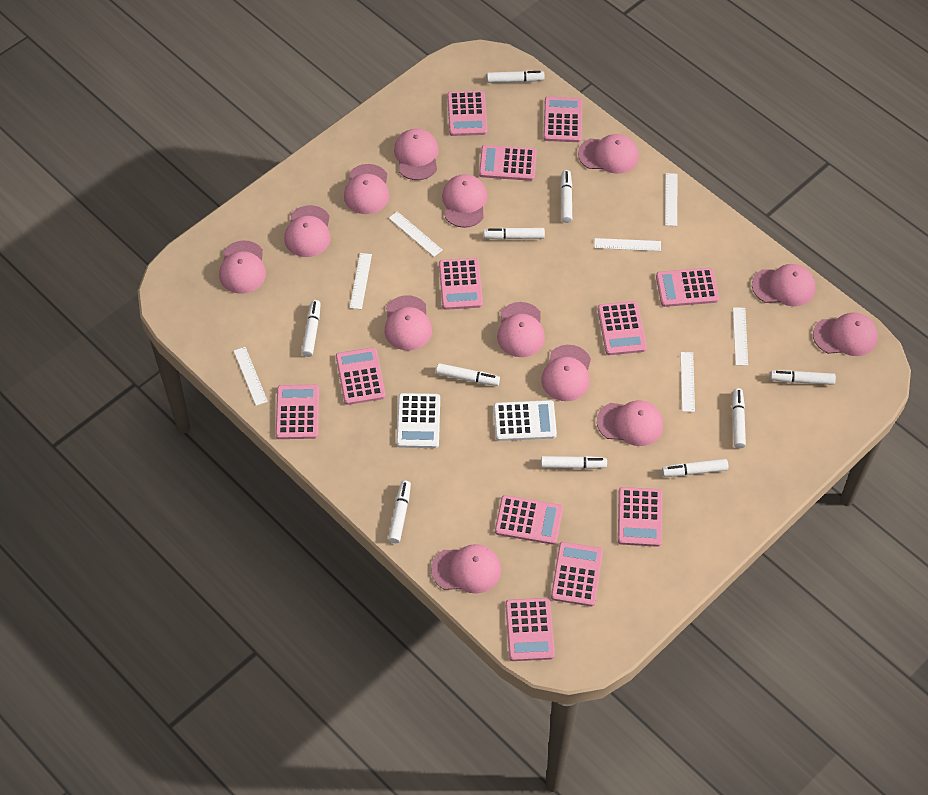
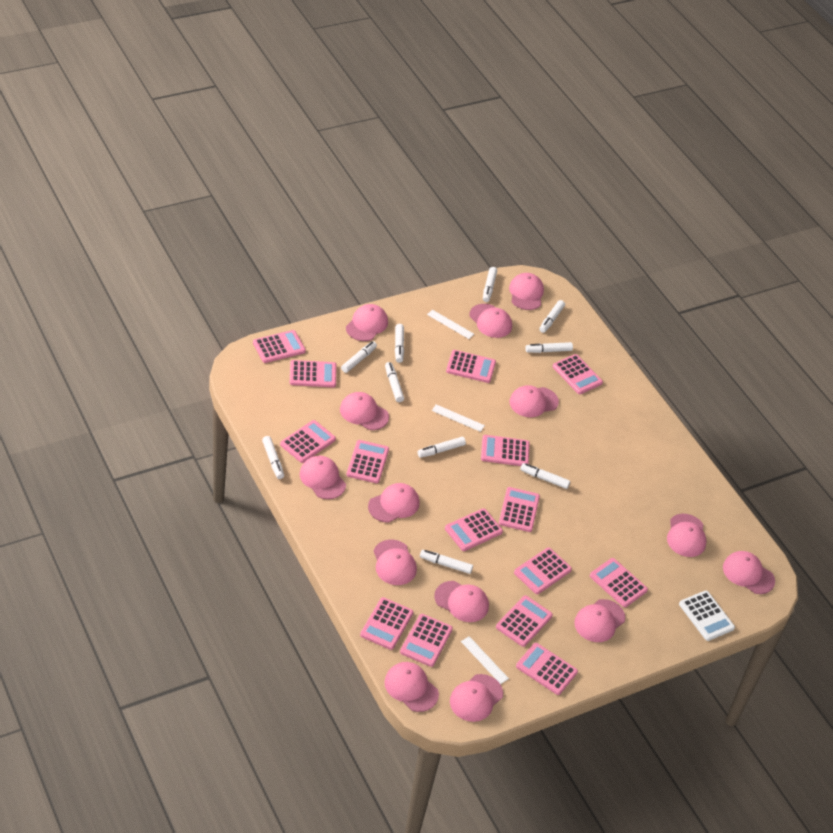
pink calculator: [276,385,319,439] [336,347,386,405] [439,258,483,310] [447,91,487,136] [479,145,537,181] [495,495,563,545] [505,598,555,661] [543,97,582,142] [551,542,603,606] [598,301,647,355] [618,487,662,547] [656,268,719,307] = 12 -> [253,330,306,363] [280,420,336,463] [290,360,336,387] [346,440,389,483] [360,597,413,650] [400,614,453,667] [445,508,503,551] [446,350,496,383] [481,435,530,466] [496,595,553,647] [499,487,540,532] [514,547,572,594] [516,643,578,695] [553,354,603,394] [590,558,648,608] = 15
pink cap: [219,240,266,294] [284,205,330,257] [344,164,389,214] [385,295,432,350] [394,129,439,180] [431,544,501,593] [442,174,487,228] [497,302,545,357] [541,345,591,401] [578,134,639,174] [597,401,663,446] [752,264,816,306] [813,313,878,356] = 13 -> [300,456,346,499] [340,392,389,430] [346,304,388,341] [368,483,419,523] [374,540,417,585] [384,662,439,712] [434,581,489,622] [450,674,503,722] [469,304,512,338] [509,273,544,310] [510,385,559,417] [574,599,625,642] [667,514,707,557] [723,551,775,594] = 14
white calculator: [396,393,440,448] [494,400,557,441] = 2 -> [679,591,735,641] = 1
white ruler: [234,347,268,406] [350,253,372,309] [389,211,442,257] [594,238,661,251] [665,173,678,226] [681,352,695,412] [733,307,748,366] = 7 -> [427,310,474,339] [432,404,485,432] [461,636,509,684] = 3

